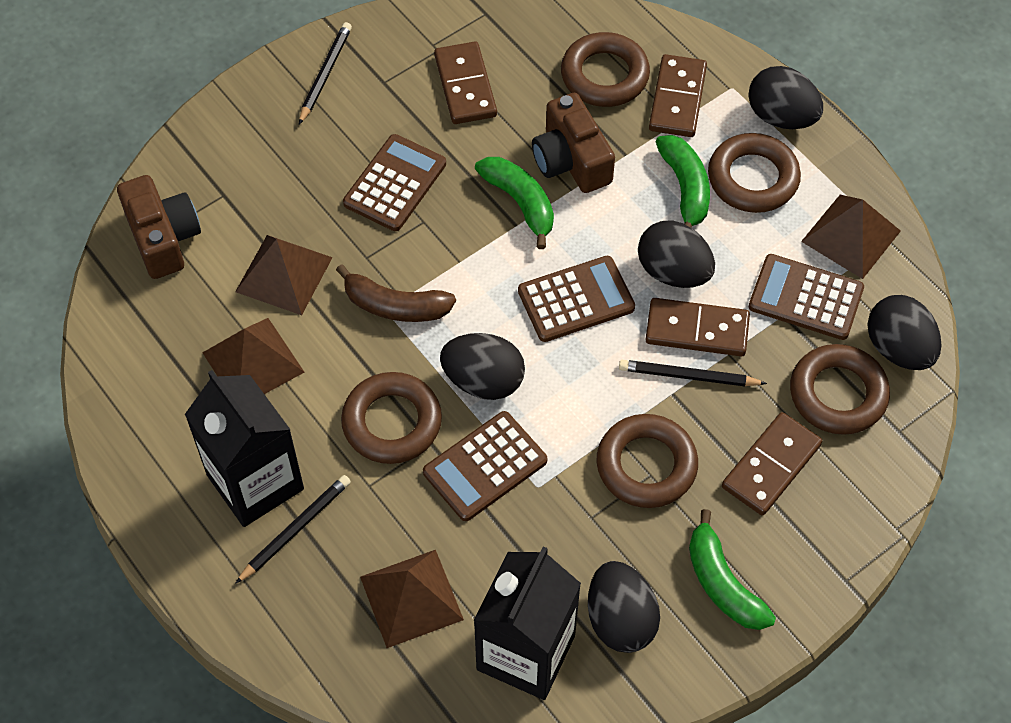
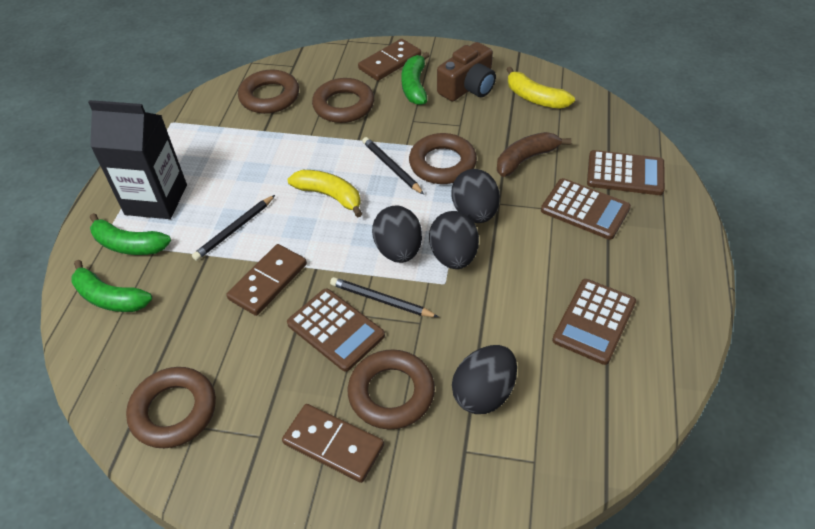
black carton: [185,370,304,527] [473,546,581,700] = 2 -> [88,100,187,219] = 1
black egg: [440,333,525,400] [588,561,660,653] [638,221,715,288] [748,66,823,129] [867,295,941,370] = 5 -> [372,205,422,263] [429,211,479,269] [452,169,500,223] [452,345,517,414] = 4
brown camera: [117,175,201,279] [532,93,615,193] = 2 -> [437,42,496,101] = 1
brown domino: [434,42,497,124] [645,298,750,356] [649,54,707,137] [722,412,822,516] = 4 -> [226,244,307,316] [282,404,384,483] [358,39,421,81] = 3
brown pyramid: [203,318,304,394] [235,235,333,315] [360,550,464,648] [801,195,901,279] = 4 -> none = 0
yellow banana: none = 0 -> [288,170,362,217] [506,67,575,109] = 2

